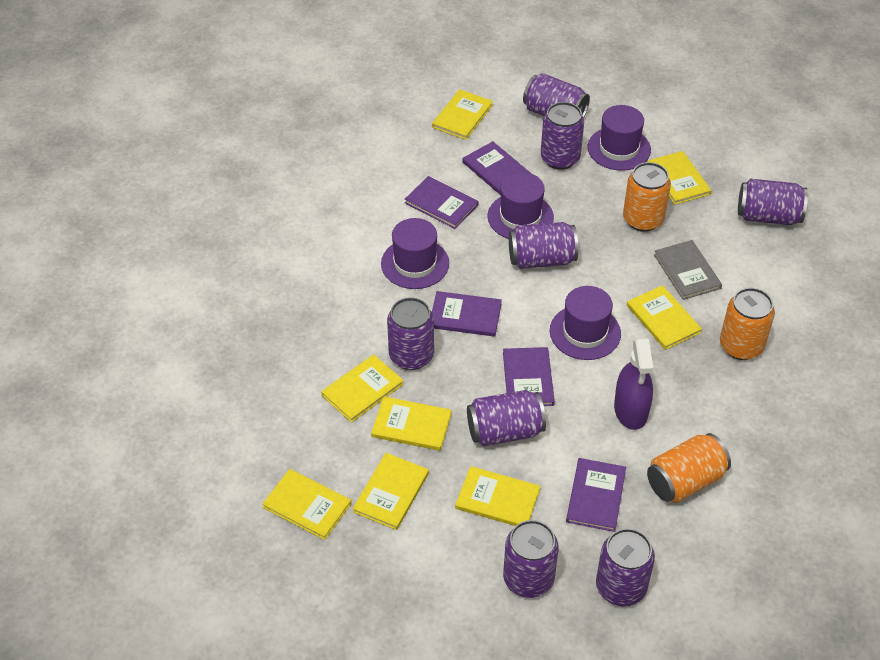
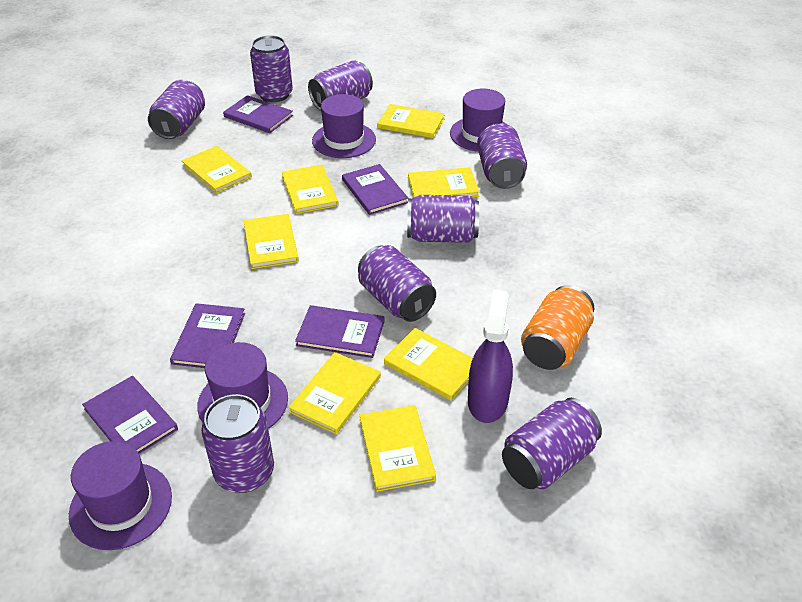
grey book: [654,240,722,300] = 1 -> none = 0
orange can: [623,162,671,232] [647,433,731,503] [720,288,775,360] = 3 -> [521,285,594,370] = 1

